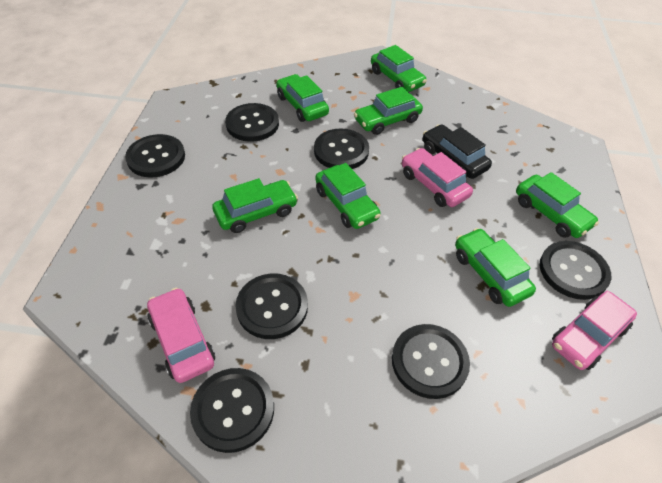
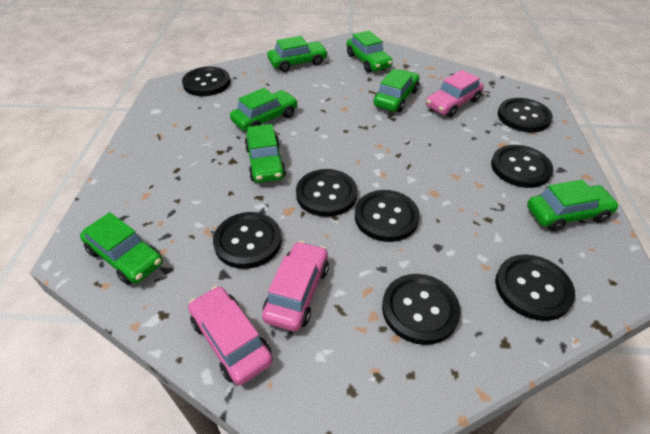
black button: [125,134,185,178] [190,368,274,453] [225,103,279,142] [235,273,308,339] [314,128,369,169] [392,324,470,399] [539,241,611,300] = 7 -> [182,67,230,96] [213,212,282,269] [296,169,357,217] [355,190,420,242] [382,274,461,345] [491,145,553,188] [495,254,575,321] [498,98,553,133] = 8
black car: [423,124,492,179] = 1 -> none = 0

